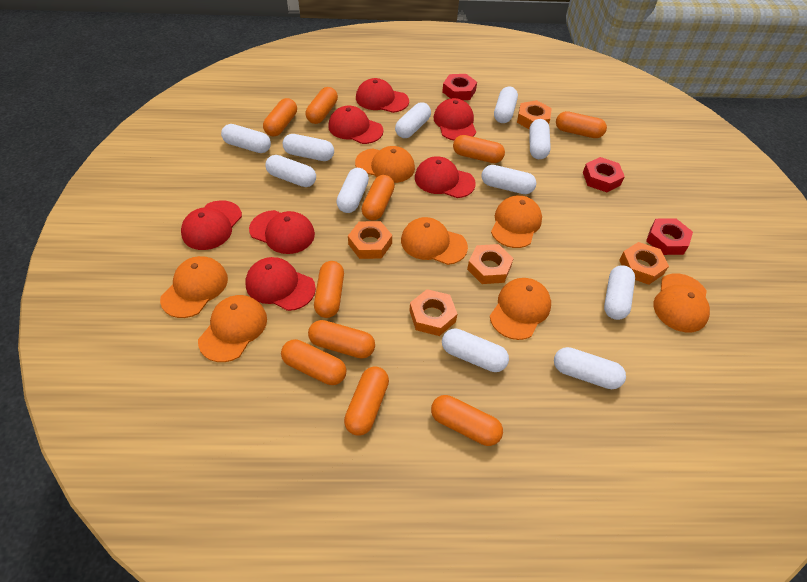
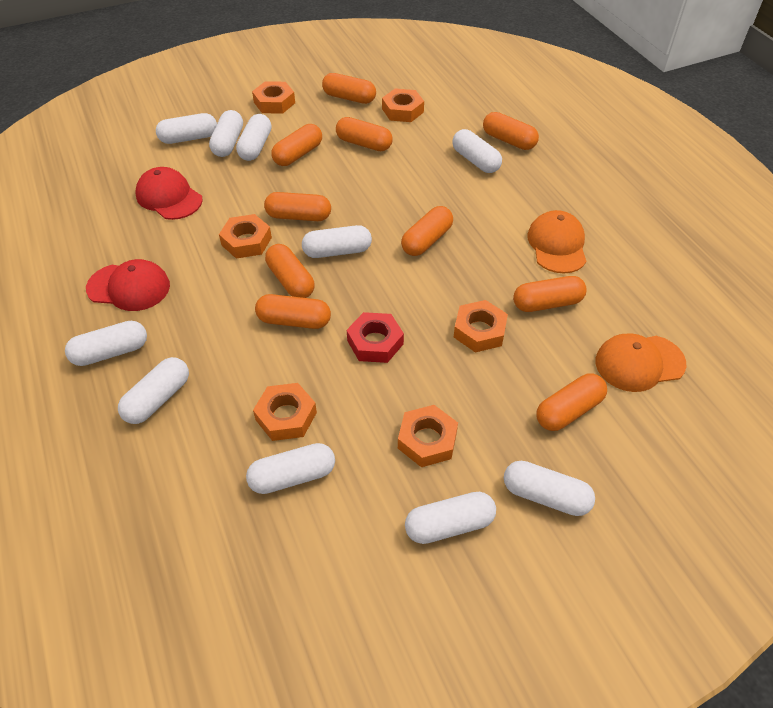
orange cap: [160,256,228,318] [198,295,267,362] [355,146,415,183] [401,217,468,265] [490,278,551,340] [491,195,542,248] [653,273,710,332] = 7 -> [527,210,586,273] [596,333,687,392] = 2
orange nut: [348,221,392,259] [409,289,457,336] [467,244,514,284] [517,100,552,129] [619,242,669,285] = 5 -> [219,214,272,259] [252,81,295,114] [253,383,317,441] [382,88,424,122] [398,405,458,467] [454,300,508,353] = 6
red cap: [181,200,242,250] [245,257,316,311] [249,210,315,254] [328,105,383,144] [356,78,409,113] [415,156,476,198] [434,98,476,140] = 7 -> [86,259,170,311] [135,167,202,220] = 2
red nut: [442,74,477,100] [583,157,625,192] [646,218,693,255] = 3 -> [347,312,404,363] = 1
white capsule: [221,124,271,153] [265,155,316,187] [283,134,334,161] [336,168,369,213] [395,102,431,138] [442,328,509,372] [481,165,536,194] [494,86,518,123] [529,119,551,159] [554,347,626,389] [604,265,635,320] = 11 -> [65,321,147,366] [118,357,189,424] [156,113,217,144] [209,110,243,157] [236,114,272,161] [246,443,335,494] [302,225,372,258] [405,492,496,544] [452,129,502,173] [504,461,595,516] = 10

